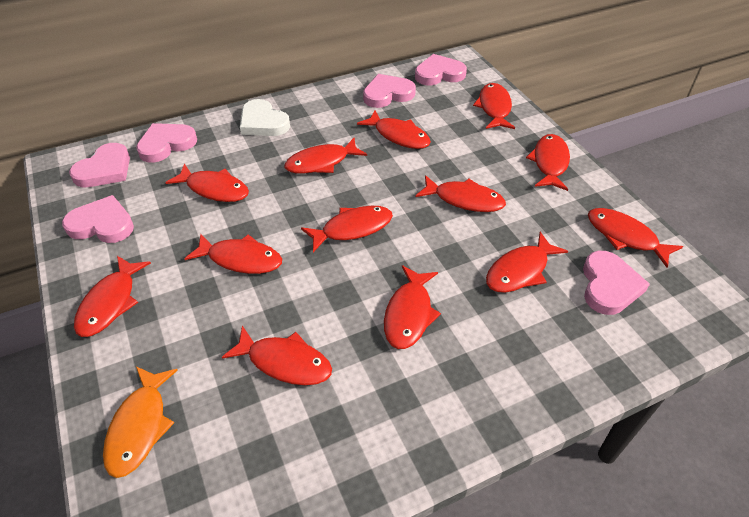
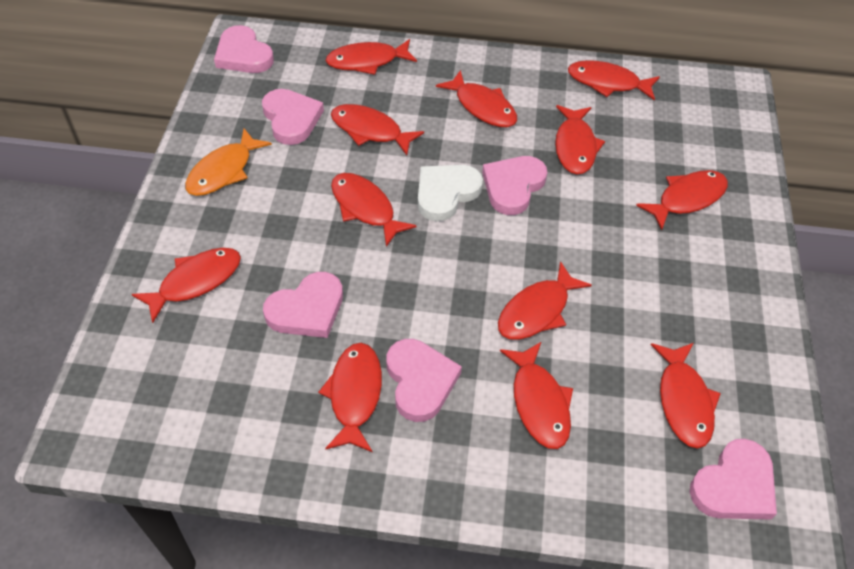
red fish: [74,256,151,337] [165,163,249,202] [185,233,282,274] [222,326,332,385] [284,138,367,174] [301,206,393,252] [357,110,431,149] [384,265,441,349] [416,175,506,212] [473,83,515,129] [486,232,568,293] [526,134,570,191] [588,208,683,268] = 13 -> [131,248,241,323] [318,343,382,452] [325,39,417,75] [331,104,424,155] [331,173,417,247] [436,70,517,127] [498,261,592,340] [500,341,573,449] [555,105,605,175] [568,60,660,100] [636,170,728,230] [651,343,721,449] = 12

